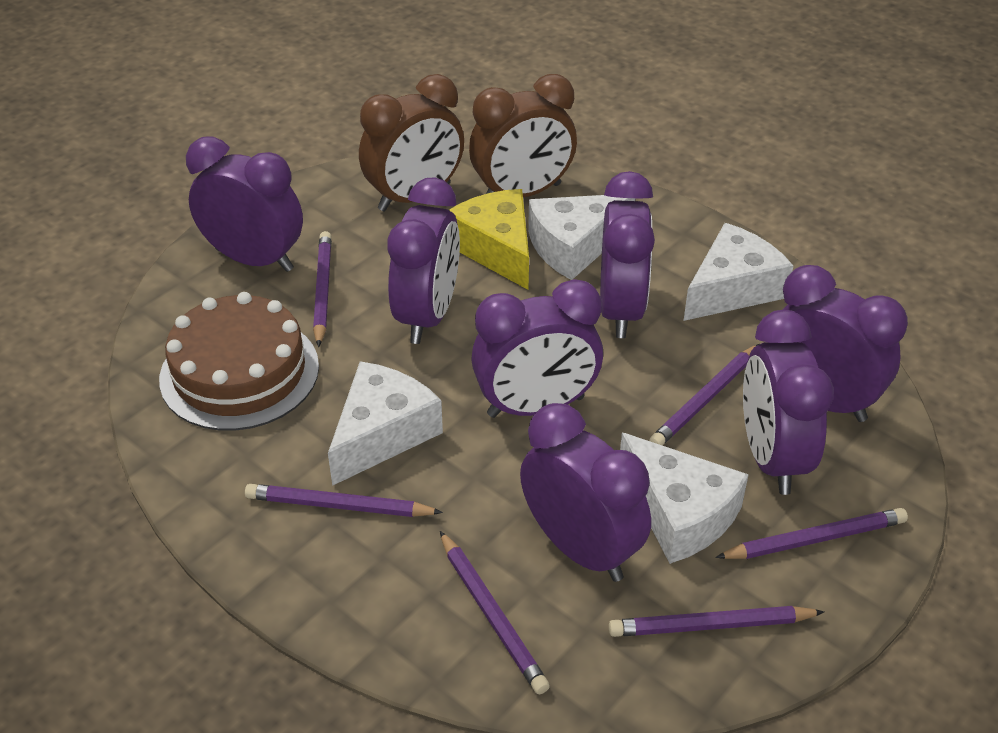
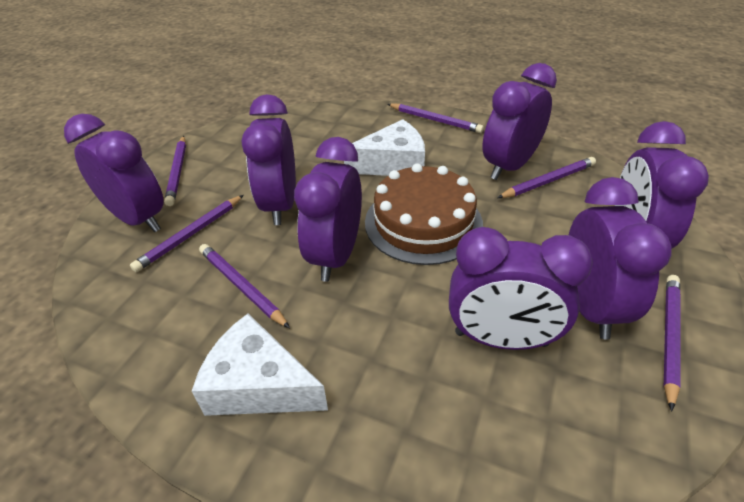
brown clock: [359,74,464,212] [469,74,577,197] = 2 -> none = 0
white cheese: [328,361,443,486] [528,195,635,280] [620,433,749,564] [684,223,793,321] = 4 -> [192,314,328,416] [344,119,425,176] = 2
yellow cheese: [449,189,529,290] = 1 -> none = 0

